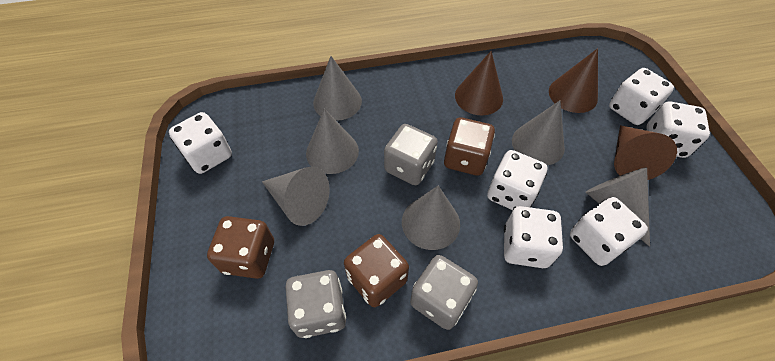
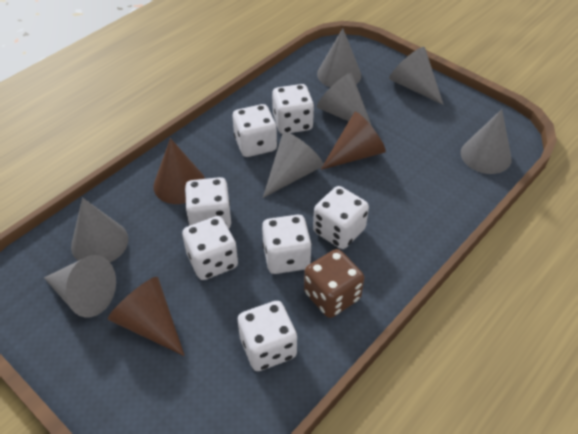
brown dice: [207,216,274,279] [344,234,409,307] [444,117,495,176] = 3 -> [304,249,364,318] = 1
grey cone: [262,167,330,226] [306,109,359,174] [313,56,362,121] [402,186,460,250] [512,101,565,165] [586,167,650,247] = 6 -> [44,255,116,318] [71,198,128,262] [263,132,323,198] [317,28,361,87] [317,73,372,126] [389,47,444,105] [461,109,512,174] = 7
grey dice: [285,270,346,338] [384,124,438,185] [410,255,478,330] = 3 -> none = 0
white dice: [169,112,232,174] [487,150,548,210] [504,206,563,268] [570,197,648,266] [609,68,674,125] [646,102,710,158] = 6 -> [182,216,238,280] [185,177,231,229] [233,104,277,157] [238,301,297,371] [262,215,312,274] [272,84,314,134] [313,186,369,249] = 7

